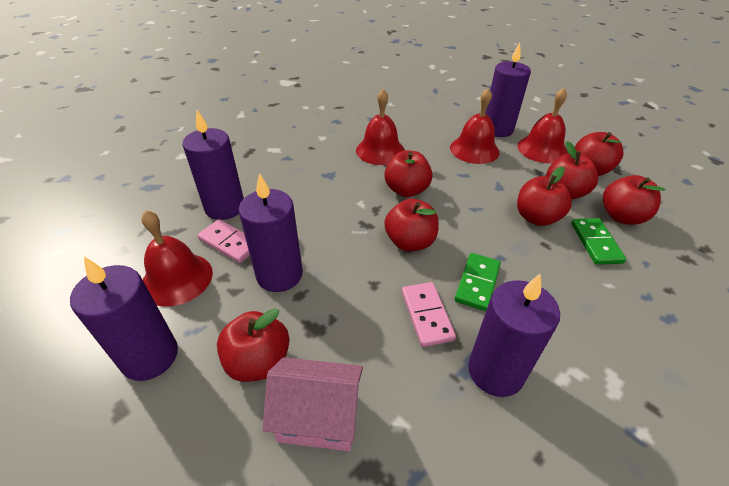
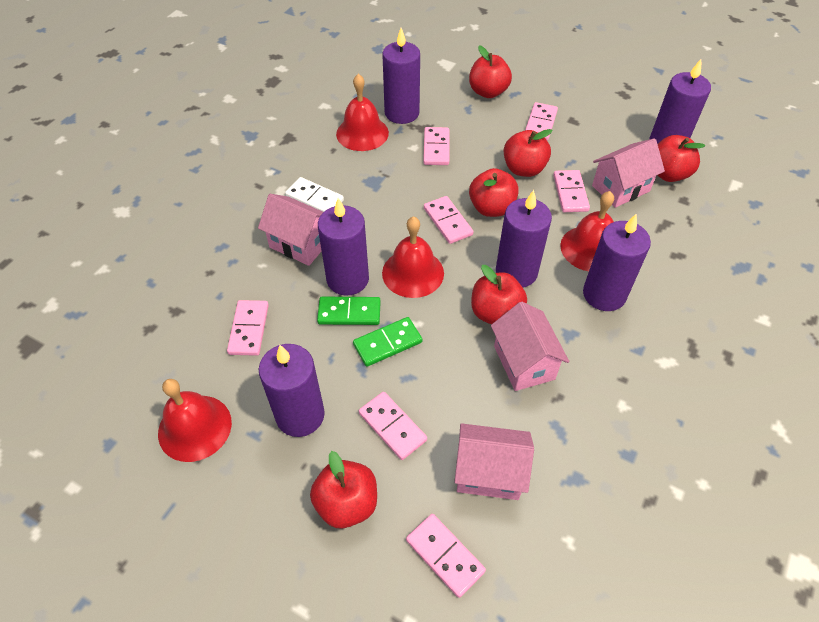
pink domino: [197,219,250,263] [402,282,456,347] = 2 -> [227,300,269,356] [359,392,427,460] [406,514,486,598] [423,127,449,165] [424,196,473,244] [525,102,558,141] [553,170,590,212] = 7
pink house: [262,357,363,451] = 1 -> [258,194,323,266] [454,423,534,500] [491,302,569,391] [592,138,665,208] = 4
purple candle: [70,257,178,381] [182,110,244,220] [239,173,303,292] [468,273,560,397] [485,43,531,137] = 5 -> [259,344,325,437] [318,198,369,296] [382,28,420,124] [496,190,552,287] [583,214,651,311] [649,59,711,144] = 6
red apple: [217,308,289,382] [384,150,433,197] [384,199,439,251] [517,167,572,226] [546,141,598,199] [575,132,623,176] [603,175,665,225] = 7 -> [310,451,377,529] [469,45,512,98] [469,168,519,217] [471,265,527,325] [504,129,553,177] [657,135,705,182] = 6
white domino: none = 0 -> [285,177,344,212] = 1

